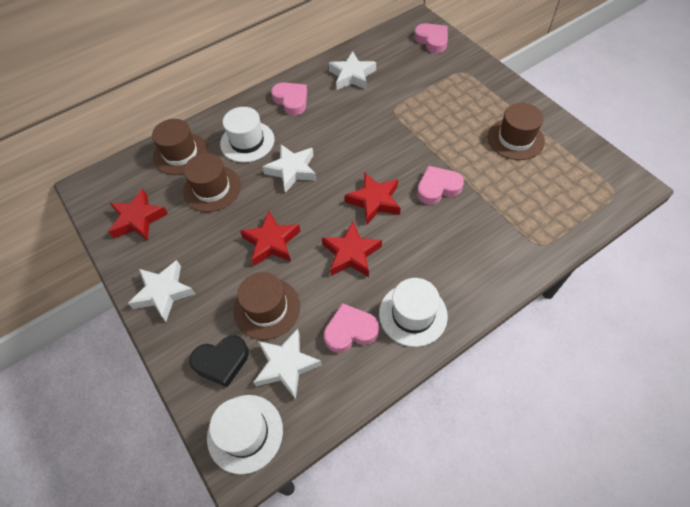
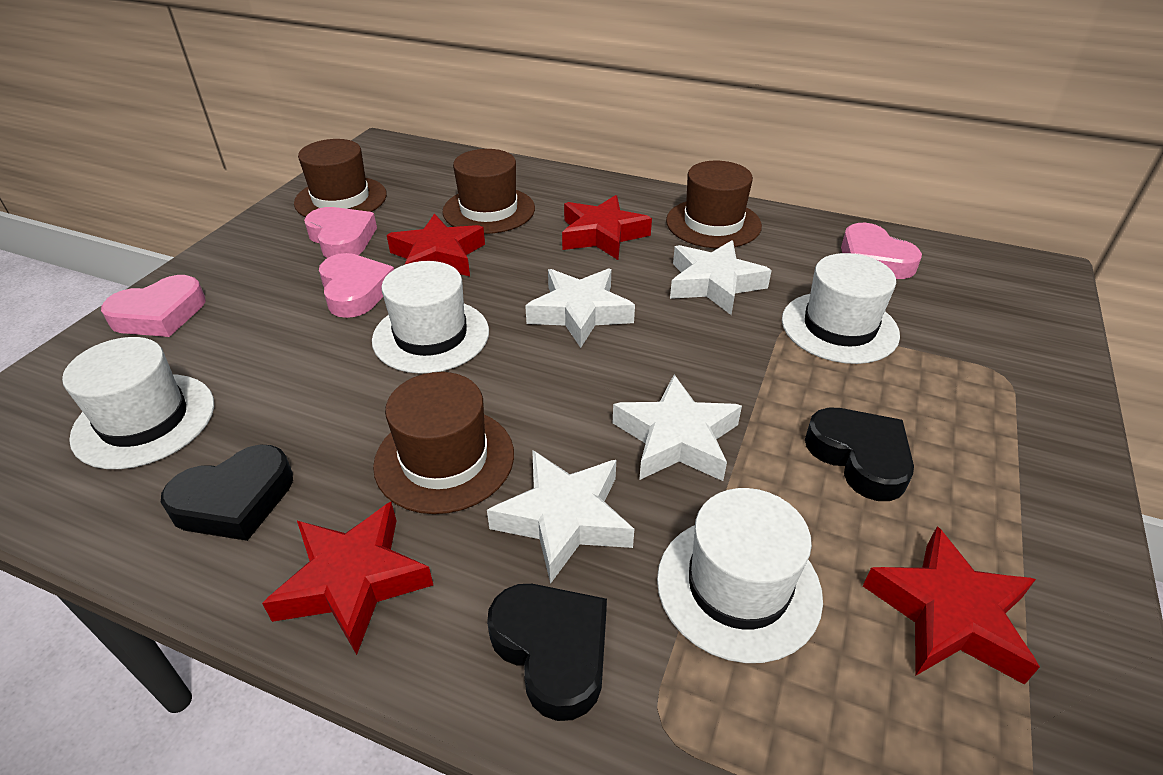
black heart: [190,335,249,387] = 1 -> [161,445,293,541] [487,584,607,721] [805,408,914,501] = 3
white hat: [207,395,283,474] [220,107,274,163] [379,278,448,347] = 3 -> [62,337,214,469] [372,261,489,374] [657,488,823,663] [782,253,900,364] = 4

